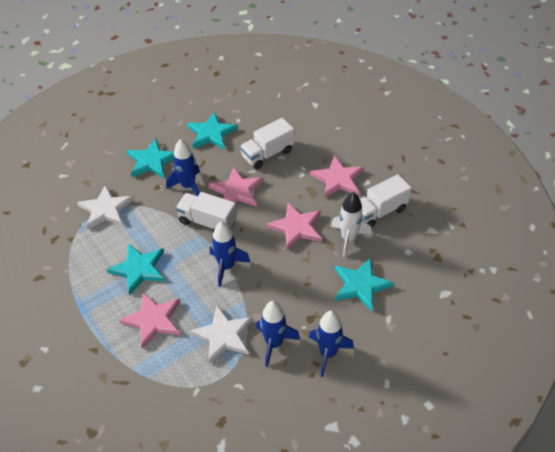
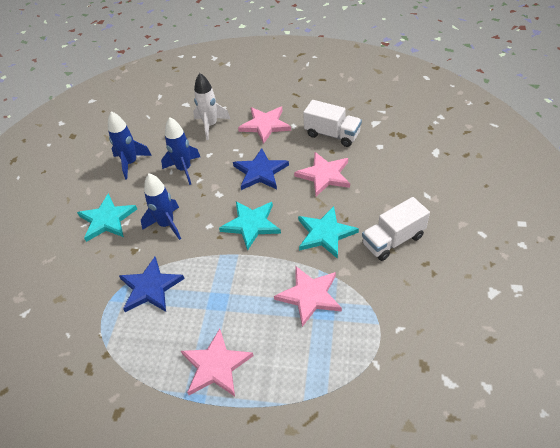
blue rocket: [166,139,200,196] [210,221,251,287] [256,301,300,367] [308,311,354,377] = 4 -> [108,111,152,179] [141,173,181,240] [161,117,200,185] = 3
blue star: none = 0 -> [119,257,185,312] [233,148,289,190] = 2
turquoise star: [106,243,165,295] [127,139,174,179] [187,112,238,150] [335,257,394,311] = 4 -> [77,193,137,242] [219,201,281,251] [298,206,359,259] = 3
white star: [77,185,134,230] [190,305,253,364] = 2 -> none = 0
white truck: [176,192,237,232] [240,118,294,169] [360,174,411,228] = 3 -> [303,100,362,147] [362,197,430,261] = 2

